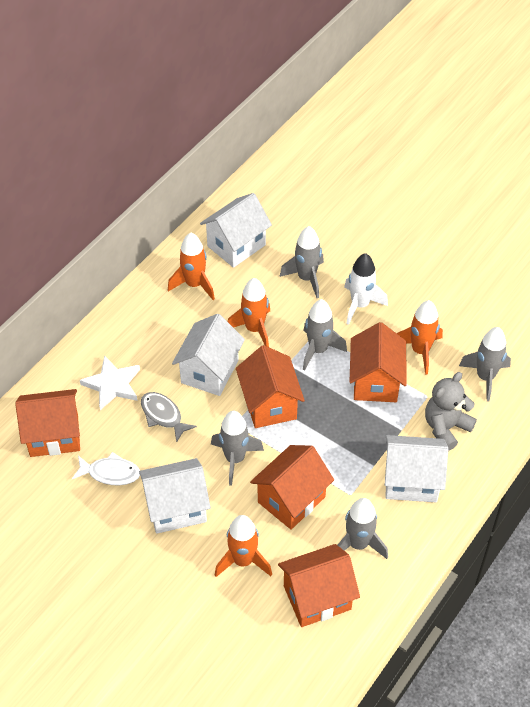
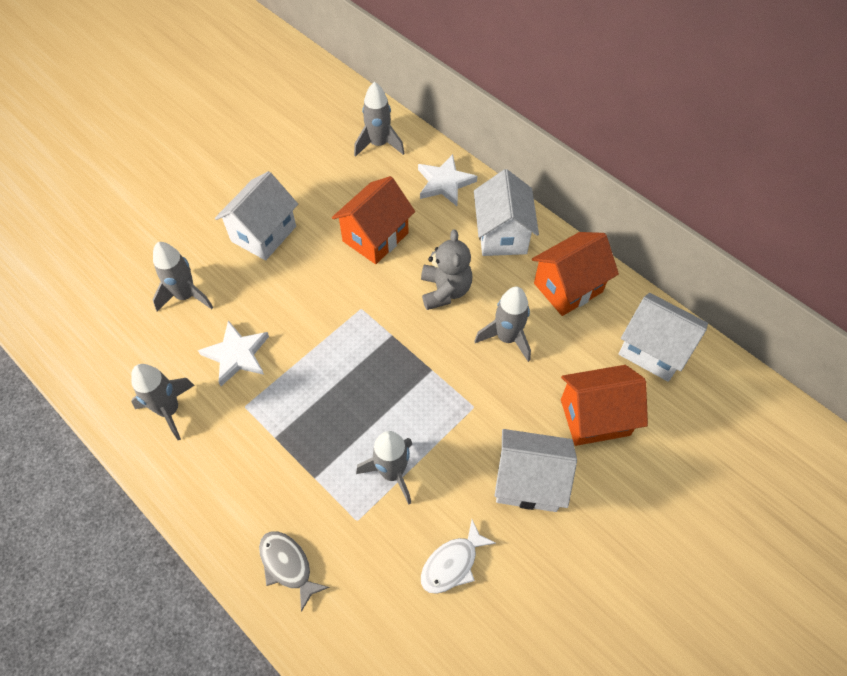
orange house: [15,389,80,457] [236,345,305,428] [250,445,334,530] [278,544,360,627] [350,322,406,402] = 5 -> [332,176,415,264] [532,232,619,316] [561,365,648,446] = 3
orange rocket: [168,233,215,300] [215,515,272,577] [228,278,270,347] [397,300,443,375] = 4 -> none = 0
white rocket: [344,253,388,325] = 1 -> none = 0
white star: [80,355,140,410] = 1 -> [198,320,269,386] [418,154,477,206] = 2

